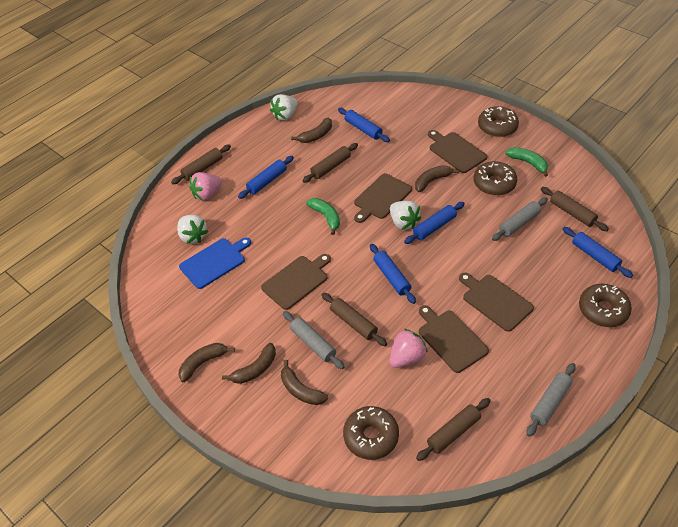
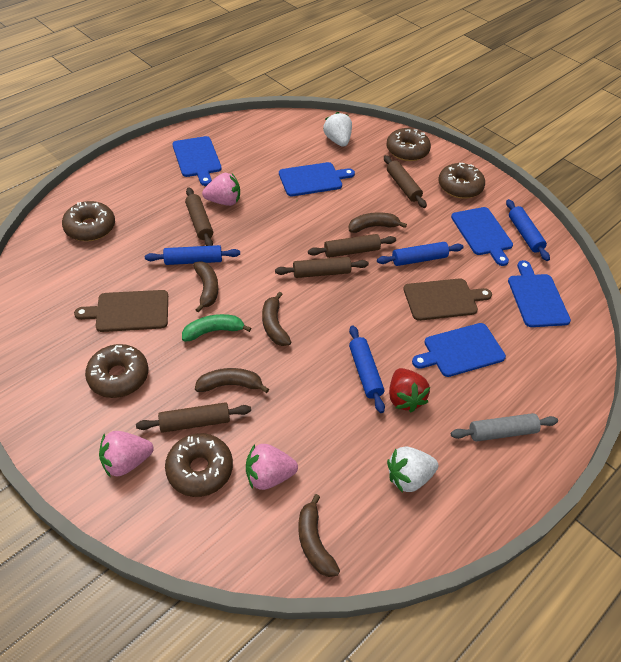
blue cutting board: [179,238,251,289] = 1 -> [172,136,222,186] [279,162,355,196] [412,323,506,377] [451,207,513,266] [508,260,571,327] = 5
blue rolling pin: [238,156,294,199] [338,108,390,142] [370,244,416,304] [404,202,465,244] [563,227,633,278] = 5 -> [145,245,240,265] [349,325,385,413] [377,242,464,266] [506,199,550,261] = 4
brown cutting board: [261,254,331,310] [354,173,412,223] [419,305,489,373] [428,130,487,173] [459,273,534,332] = 5 -> [74,290,168,332] [403,278,492,321] = 2
brown donut: [343,406,399,460] [474,161,517,196] [478,106,519,137] [579,284,632,327] = 4 -> [62,201,115,241] [85,344,148,398] [165,433,233,497] [386,128,431,161] [438,163,485,199] = 5
green banana: [306,198,340,235] [505,147,548,177] = 2 -> [182,314,251,342] = 1
grey rolling pin: [283,311,344,369] [492,198,548,241] [526,363,576,437] = 3 -> [451,413,558,442] = 1
pink strawberry: [189,172,222,201] [390,329,428,368] = 2 -> [99,431,154,478] [202,173,240,206] [246,444,298,490] = 3
red strawberry: none = 0 -> [389,368,430,412] = 1
white strawberry: [177,215,208,244] [270,94,298,120] [390,201,421,230] = 3 -> [323,112,352,147] [387,446,438,493] = 2

